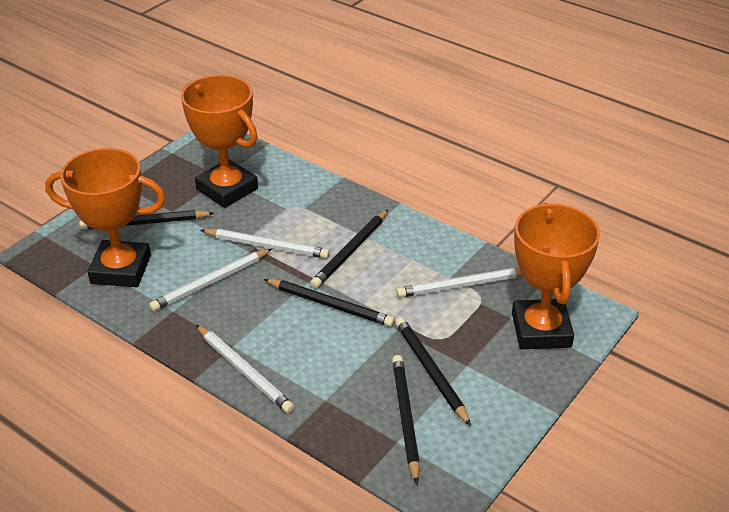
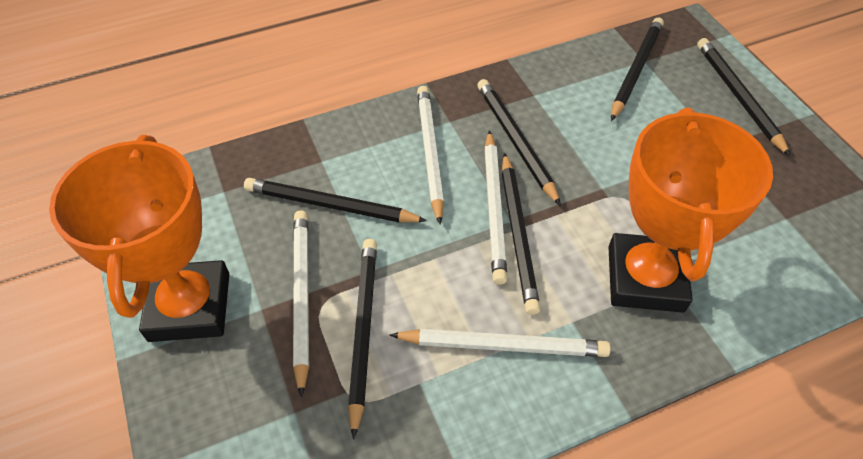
black pencil: [79,210,214,230] [264,279,395,327] [310,210,388,288] [392,355,420,484] [395,317,471,426] = 5 -> [244,178,427,222] [348,239,377,439] [477,79,561,206] [502,153,541,315] [611,17,664,121] [697,38,791,156] = 6
orange trophy: [45,148,166,287] [181,75,258,208] [512,202,600,349] = 3 -> [49,135,229,342] [608,108,773,313] = 2

